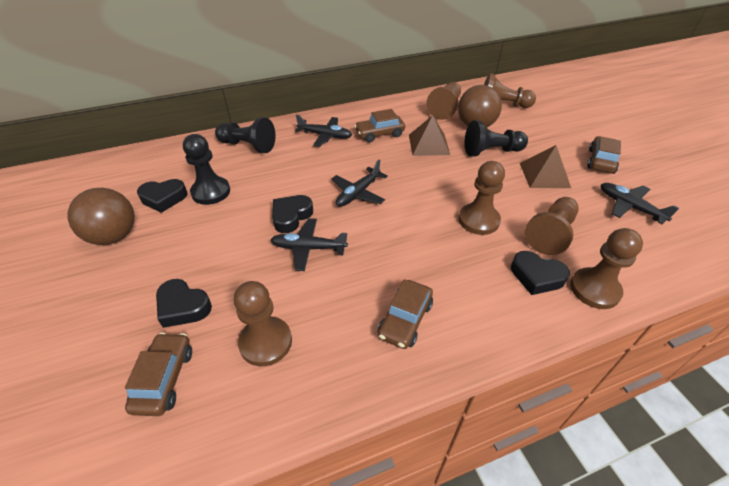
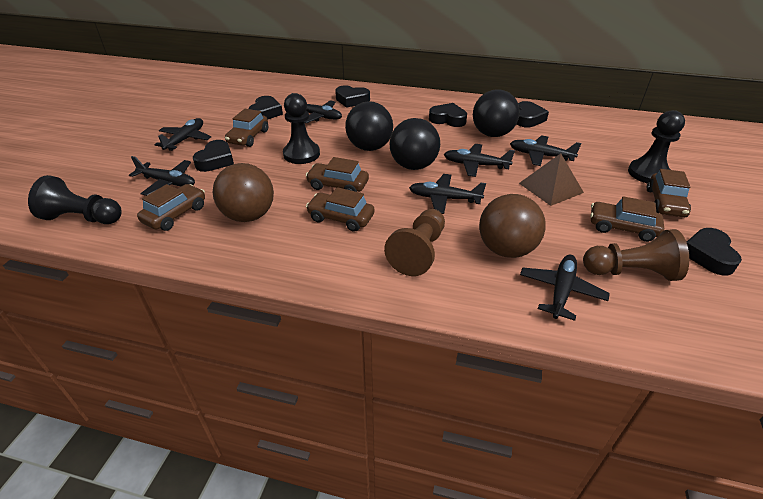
black ball: none = 0 -> [345,101,393,151] [390,118,440,170] [473,89,520,137] = 3
black heart: [137,179,187,213] [156,279,212,328] [272,195,313,233] [511,251,570,295] = 4 -> [193,140,234,172] [249,96,283,119] [335,85,370,108] [429,103,467,127] [517,101,549,128] [687,228,742,275] = 6
black plane: [270,218,348,271] [295,115,352,147] [331,159,388,207] [601,183,679,224] = 4 -> [129,156,195,196] [154,118,211,151] [291,93,342,123] [409,174,486,214] [444,144,515,177] [510,135,582,166] [520,255,610,321] = 7
brown car: [125,333,192,416] [354,109,405,142] [378,279,433,349] [587,136,621,174] = 4 -> [137,184,205,231] [225,109,268,147] [306,157,369,192] [306,187,374,232] [590,196,664,242] [647,169,691,217] = 6
brown pawn: [234,281,292,366] [426,82,461,120] [459,161,505,235] [484,73,536,108] [525,197,579,255] [570,228,643,309] = 6 -> [384,209,445,276] [583,229,689,281] = 2
brown pyramid: [409,115,450,156] [520,145,571,188] = 2 -> [519,153,584,206] = 1

